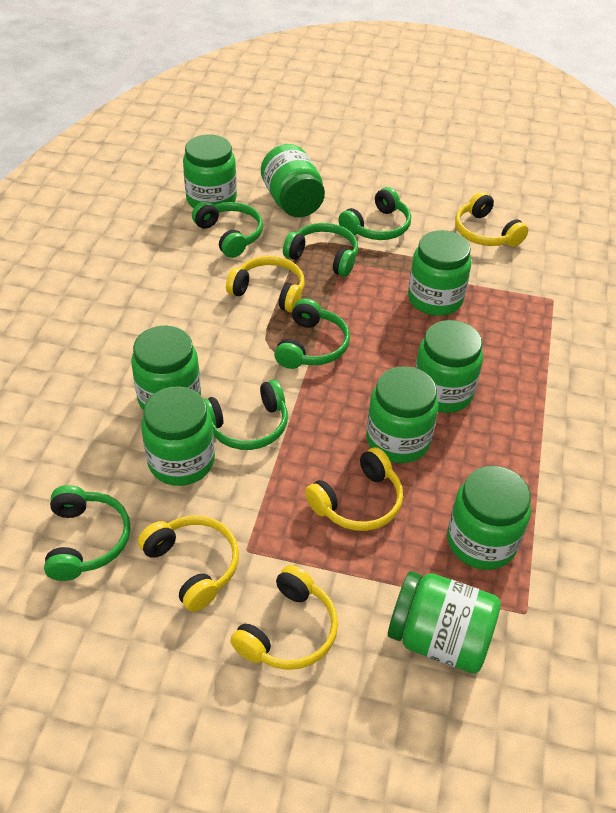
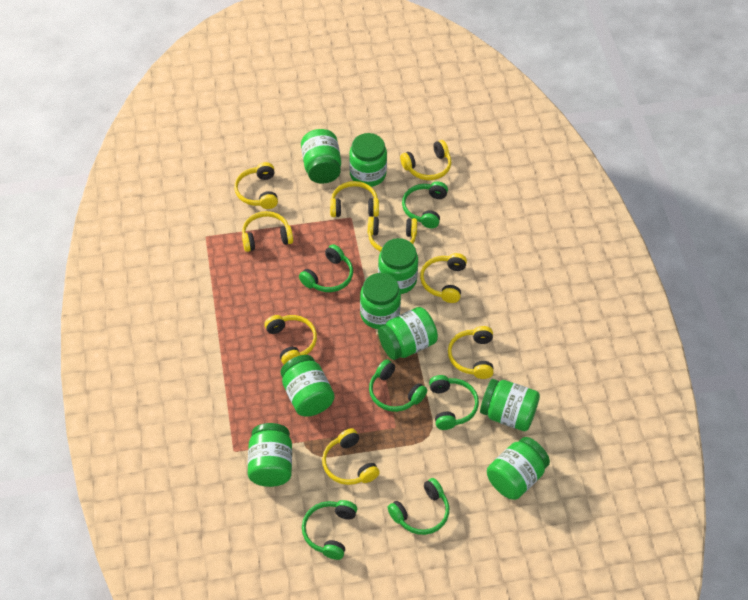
yellow headphones: [138,516,239,612] [226,256,304,313] [230,565,338,670] [305,447,403,531] [455,192,528,247] = 5 -> [234,162,278,209] [242,211,293,252] [264,315,317,364] [322,428,380,485] [330,181,379,217] [368,217,417,252] [400,140,451,180] [420,253,467,303] [448,326,493,379] = 9

